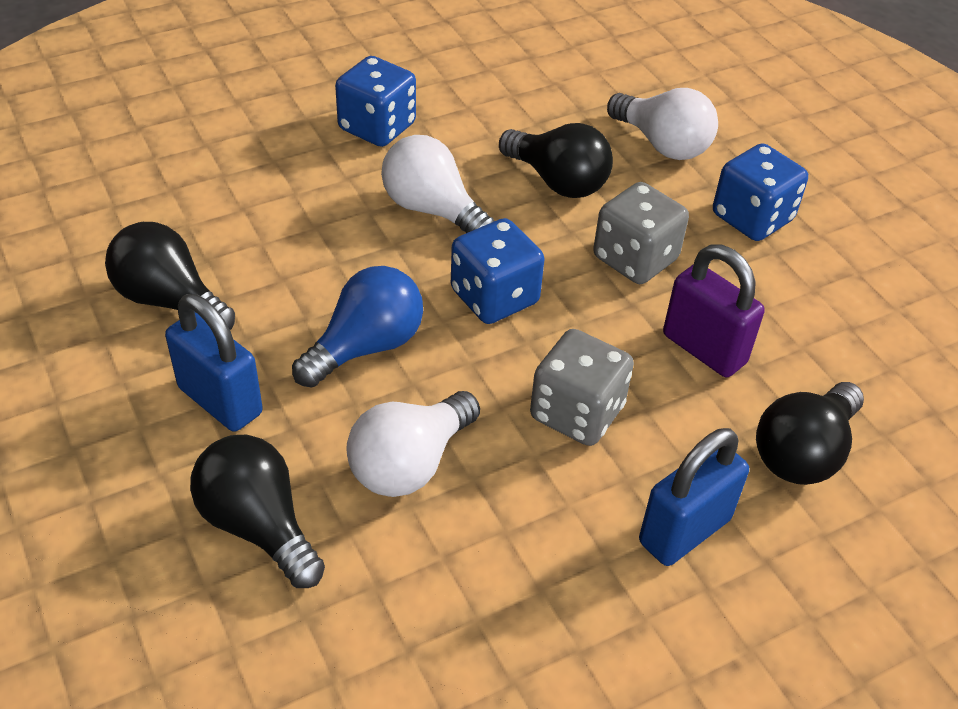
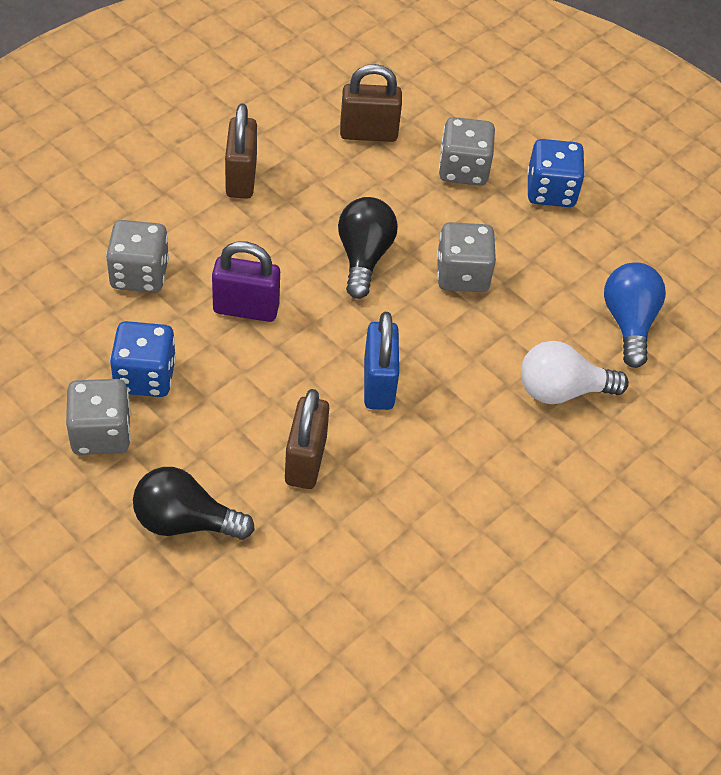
black light bulb: [105,222,235,330] [190,435,325,588] [499,123,613,198] [756,382,864,485] = 4 -> [133,467,255,540] [338,197,398,299] = 2
blue dice: [335,56,416,147] [451,218,545,324] [713,143,808,241] = 3 -> [110,321,176,397] [527,139,585,207] = 2
blue padlock: [165,294,263,432] [639,428,749,566] = 2 -> [364,312,399,410] = 1
brown padlock: none = 0 -> [225,103,257,199] [285,389,329,489] [340,64,402,142] = 3
grey dice: [530,329,634,446] [593,182,689,284] = 2 -> [66,379,131,455] [106,220,169,293] [437,222,496,292] [439,117,495,186] = 4
white light bulb: [346,391,480,497] [381,135,494,233] [607,88,718,160] = 3 -> [521,341,629,404] = 1

